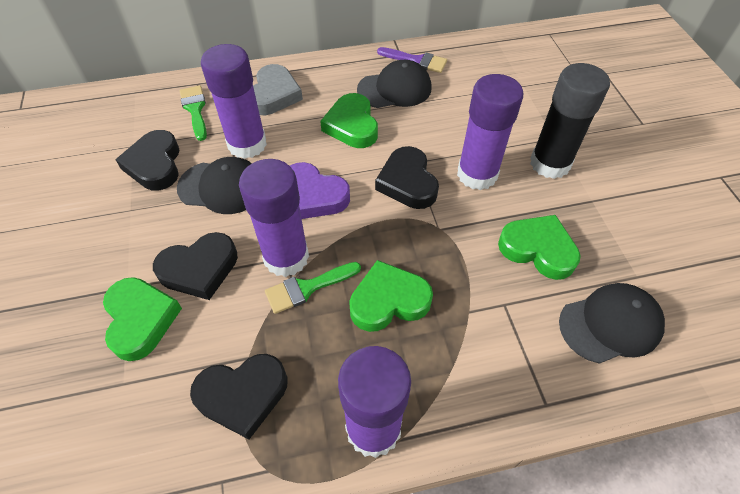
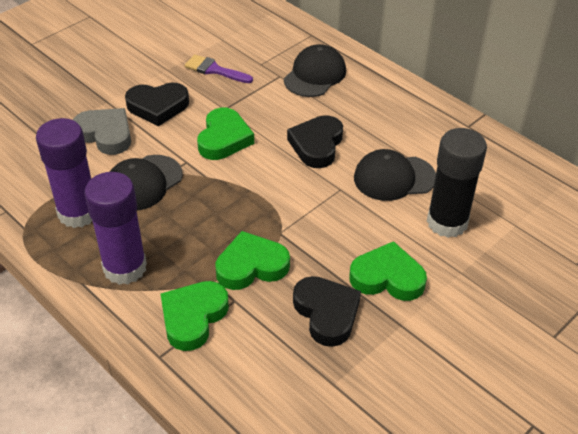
black heart: [115,130,179,191] [153,232,238,300] [190,354,288,439] [375,146,439,209] = 4 -> [125,83,189,126] [287,115,343,168] [293,276,361,347] = 3
green brush: [180,85,207,141] [265,262,361,314] = 2 -> none = 0
purple glue stick: [201,44,267,159] [239,159,309,277] [338,346,411,458] [457,74,524,190] = 4 -> [36,118,92,228] [84,172,147,285] = 2
purple heart: [290,162,350,219] = 1 -> none = 0

